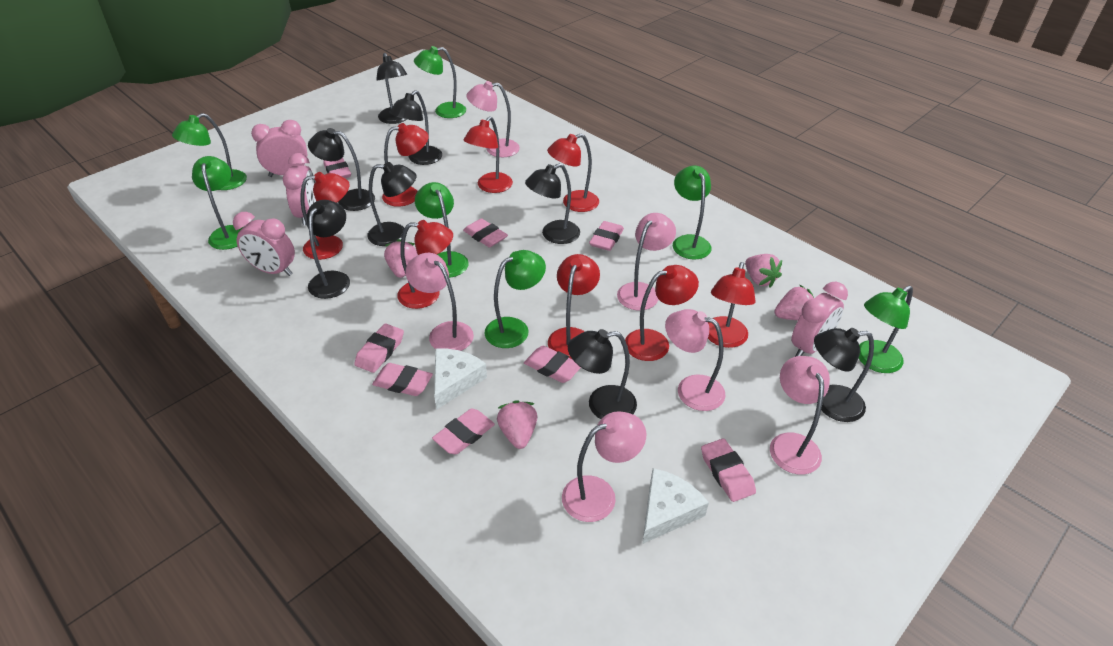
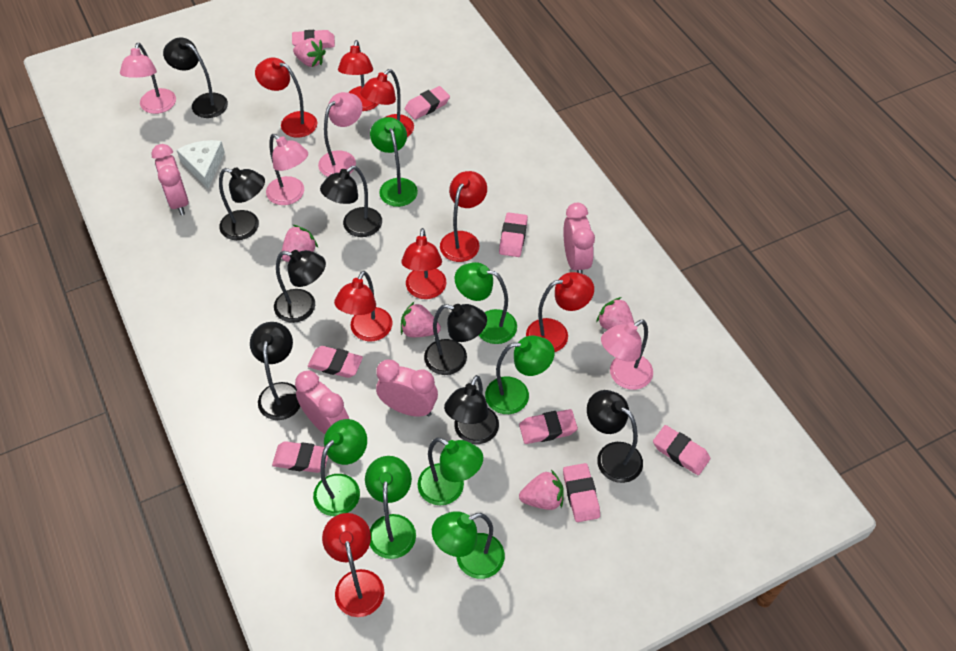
pink lamp: [406,253,474,351] [466,81,520,157] [562,411,646,522] [617,213,676,311] [665,309,725,411] [770,356,830,475] = 6 -> [120,43,176,114] [266,134,308,205] [318,92,363,177] [601,320,653,390] = 4
pink strawberry: [384,239,417,278] [497,400,537,449] [745,254,782,287] [774,285,814,320] = 4 -> [282,225,318,262] [293,38,326,67] [401,302,441,337] [519,470,564,510] [596,297,634,330] = 5
white cheese: [434,348,487,410] [642,468,709,544] = 2 -> [177,140,225,188] = 1

